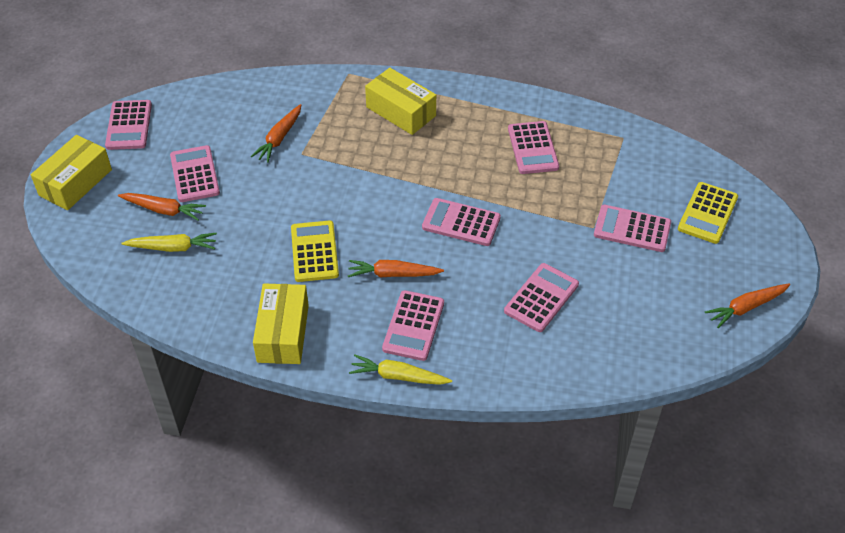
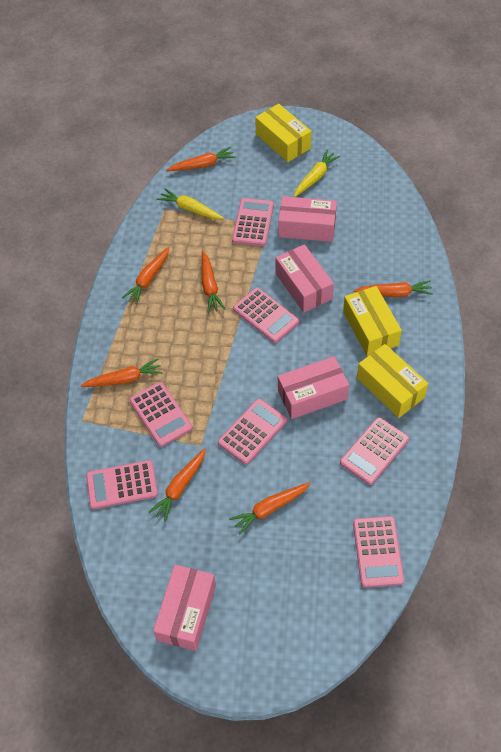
orange carrot: [118,193,206,221] [251,104,301,163] [348,260,444,277] [705,283,790,328] = 4 -> [81,358,163,387] [122,247,169,304] [149,448,206,522] [166,147,236,171] [202,251,225,313] [229,482,310,535] [354,280,433,297] = 7
pink box: none = 0 -> [153,565,216,651] [275,244,334,313] [278,196,337,242] [278,356,349,419] = 4
yellow calculator: [291,220,339,282] [678,182,738,244] = 2 -> none = 0

